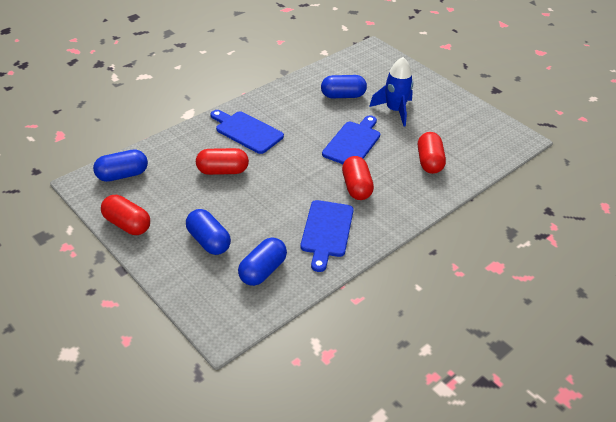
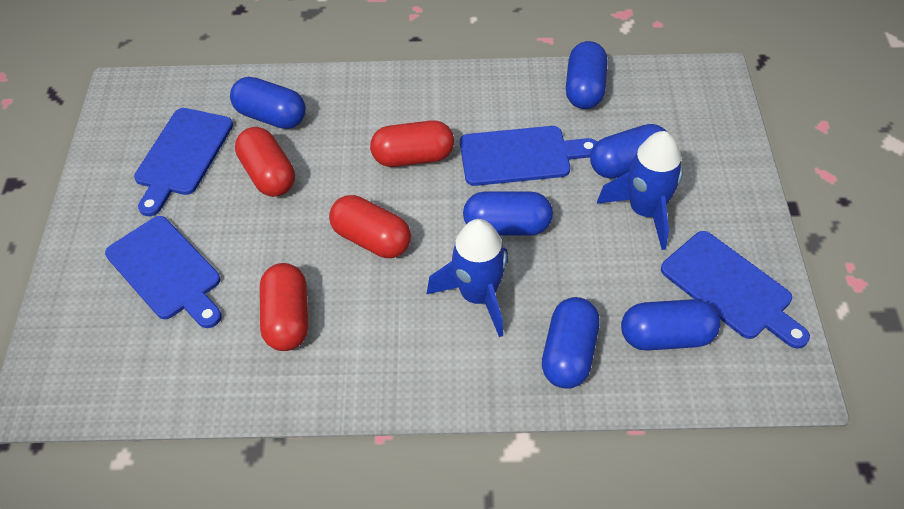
blue capsule: [93,149,148,182] [186,209,231,255] [238,238,287,286] [321,75,367,98] = 4 -> [230,77,306,129] [463,191,553,236] [542,297,600,389] [566,41,608,109] [590,124,667,179] [621,299,720,351] = 6
blue cutting board: [211,110,284,154] [301,200,354,272] [322,115,380,164] = 3 -> [105,216,222,328] [134,108,233,216] [460,126,597,186] [661,231,810,349] = 4
blue rocket: [369,57,413,127] = 1 -> [427,219,508,337] [597,131,683,250] = 2

